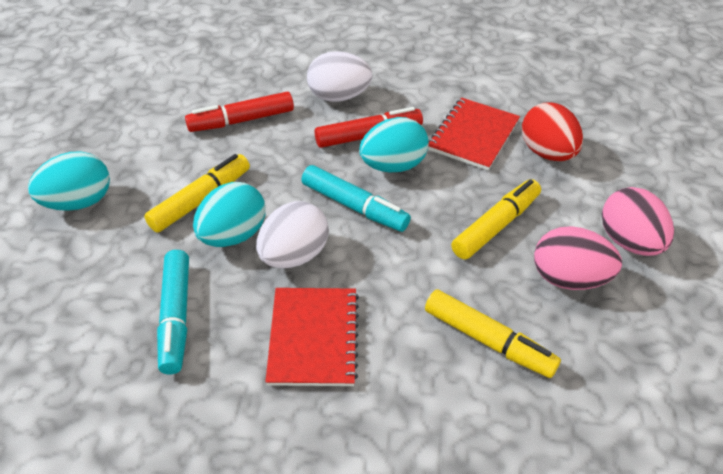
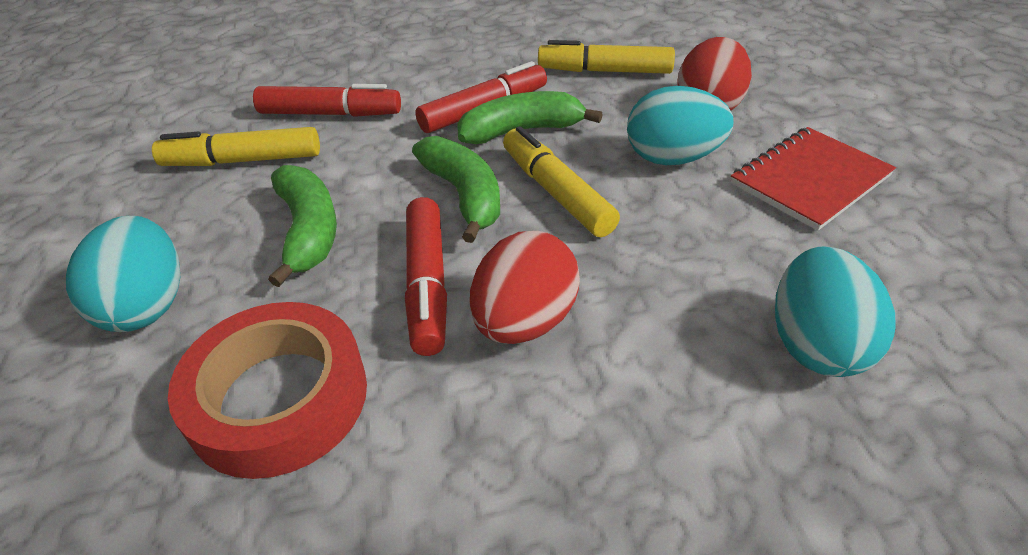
green banana: none = 0 -> [268,165,337,287] [412,136,500,243] [457,91,603,144] = 3
pink egg: [534,226,622,290] [602,187,674,256] = 2 -> none = 0
red egg: [522,102,583,161] = 1 -> [470,231,580,344] [677,37,752,111] = 2
red marker: [185,92,294,132] [315,107,423,148] = 2 -> [253,84,401,117] [405,197,447,356] [415,61,547,133] = 3
red notebook: [265,288,359,386] [428,97,520,171] = 2 -> [730,127,896,231] = 1
red tape: none = 0 -> [168,302,367,479] = 1
turquoise marker: [157,250,189,374] [302,165,411,232] = 2 -> none = 0
white egg: [256,201,329,268] [307,51,373,102] = 2 -> none = 0

